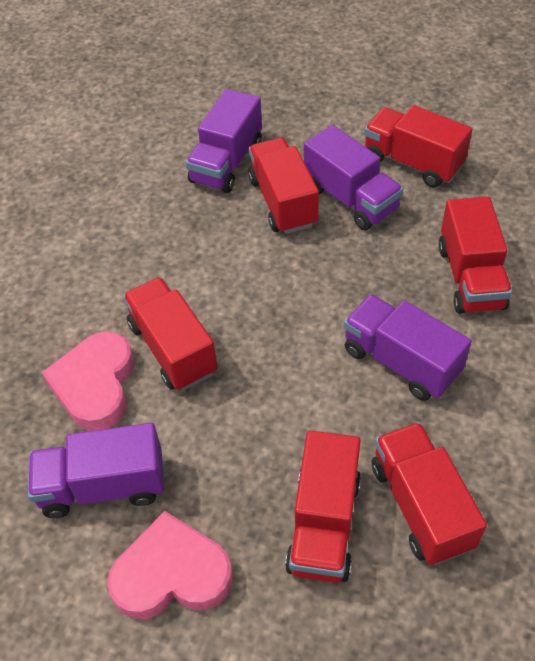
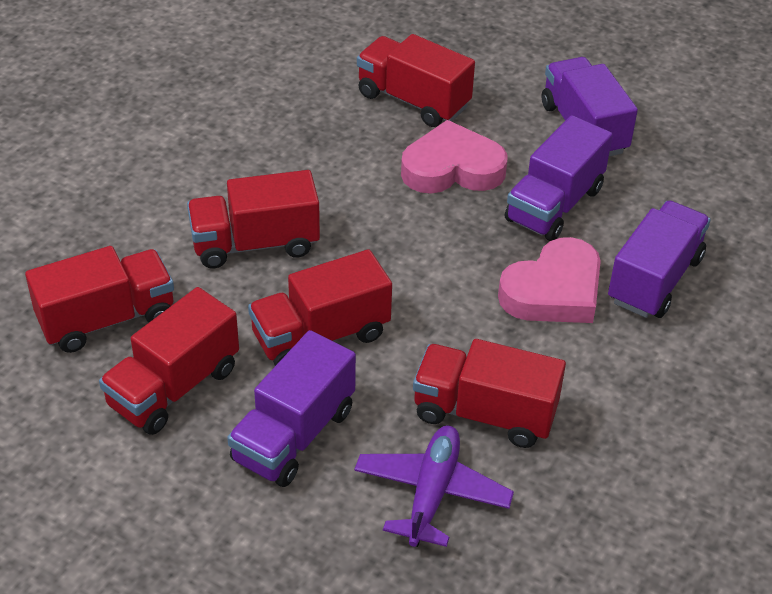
purple plane: none = 0 -> [354,426,514,547] = 1

